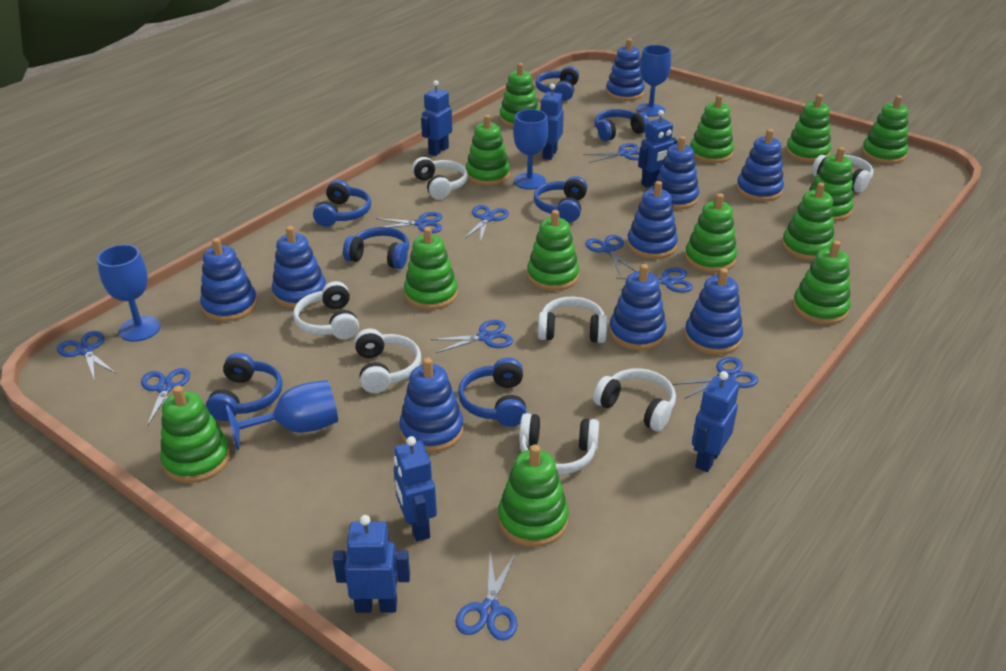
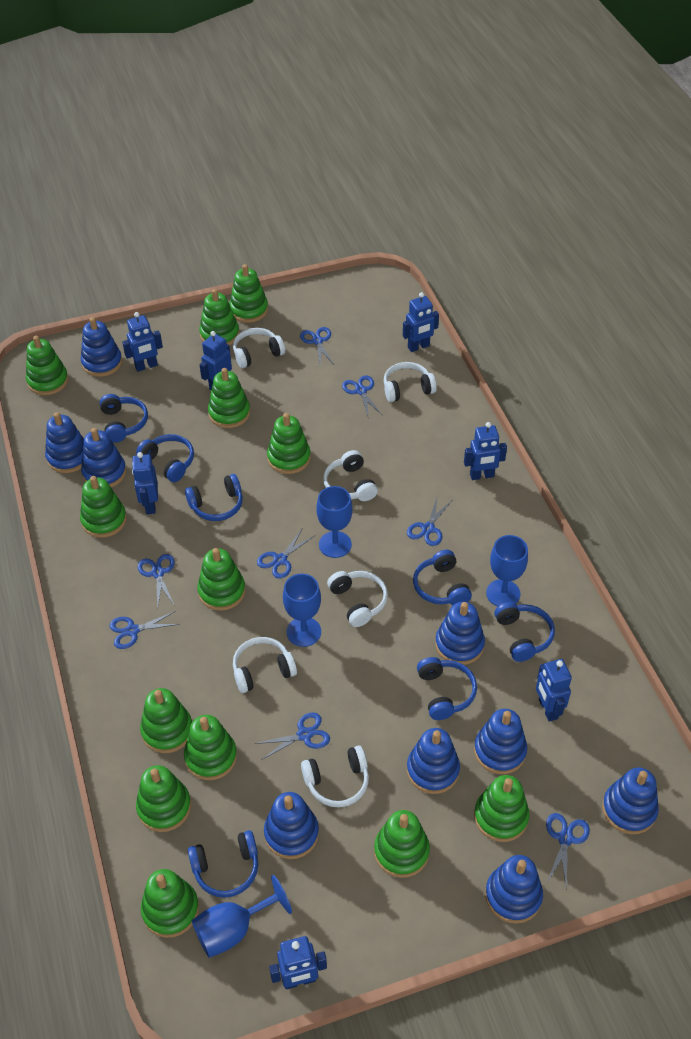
blue robot: [333,515,410,613] [394,436,437,542] [421,80,452,156] [540,84,564,160] [638,110,678,188] [692,371,739,472] = 6 -> [122,312,163,372] [132,452,158,514] [199,331,232,390] [269,936,327,989] [403,292,439,352] [464,422,507,480] [536,659,572,721] = 7
blue scissors: [57,331,115,381] [141,368,190,427] [376,212,442,233] [430,320,513,353] [455,553,517,641] [464,205,509,243] [583,143,640,163] [585,235,636,276] [618,268,693,293] [673,357,758,399] = 10 -> [109,611,180,649] [138,554,175,610] [255,712,330,760] [257,529,314,579] [300,327,334,364] [342,375,382,419] [407,495,451,546] [546,813,590,890] = 8
white headphones: [293,281,359,339] [355,329,421,393] [412,157,468,199] [519,413,599,474] [538,297,607,343] [593,368,676,431] [812,155,874,193] = 7 -> [233,328,285,368] [233,637,297,693] [301,746,369,807] [323,450,378,501] [327,571,388,627] [384,362,437,402] = 6

